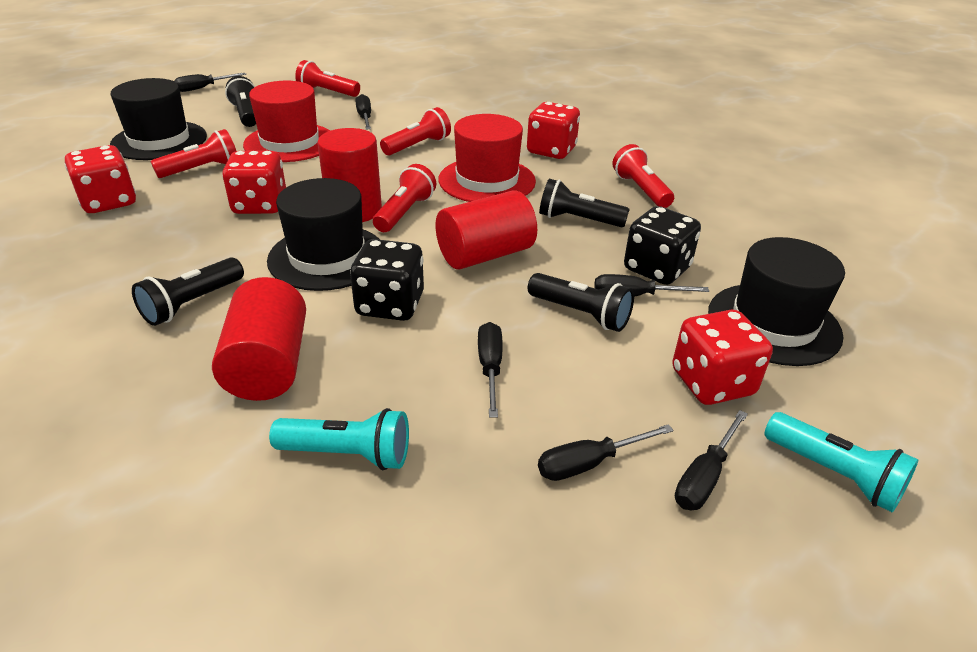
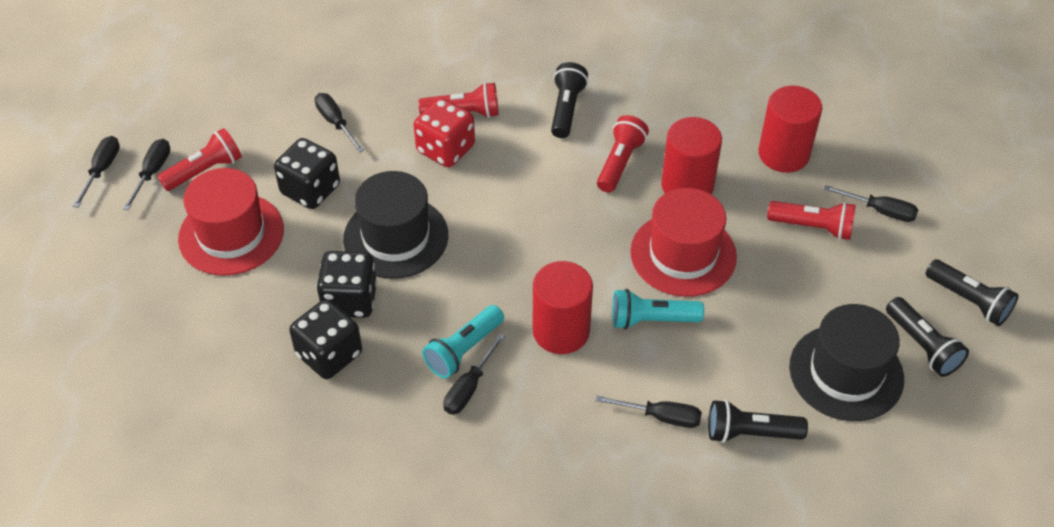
black dice: [350,239,424,321] [624,206,701,285] = 2 -> [274,138,340,209] [289,299,362,379] [316,251,377,318] = 3
black hat: [110,78,207,160] [267,178,380,291] [708,237,845,366] = 3 -> [343,171,448,279] [789,304,904,421] = 2
red dice: [65,145,136,213] [222,151,286,214] [527,102,580,159] [672,310,773,405] = 4 -> [414,98,475,167] = 1
red flashlight: [151,129,236,178] [295,60,360,97] [373,164,436,232] [380,107,451,155] [612,144,674,208] = 5 -> [157,128,242,191] [418,82,499,118] [597,115,649,193] [767,201,856,240] = 4

